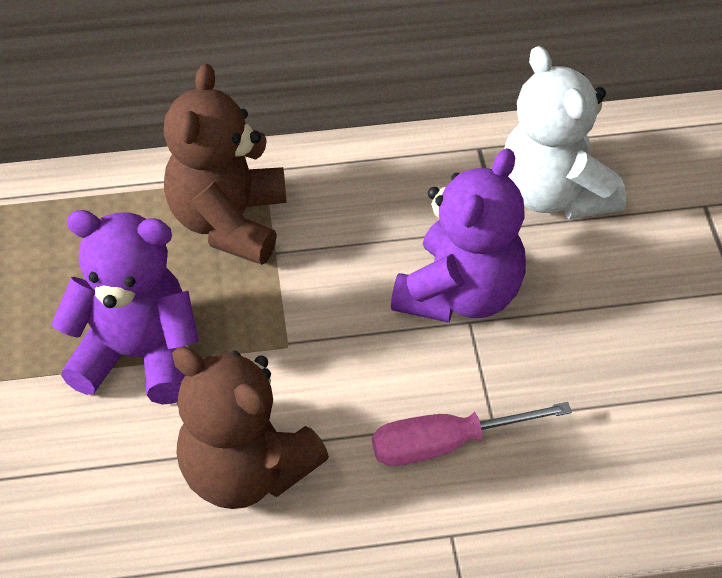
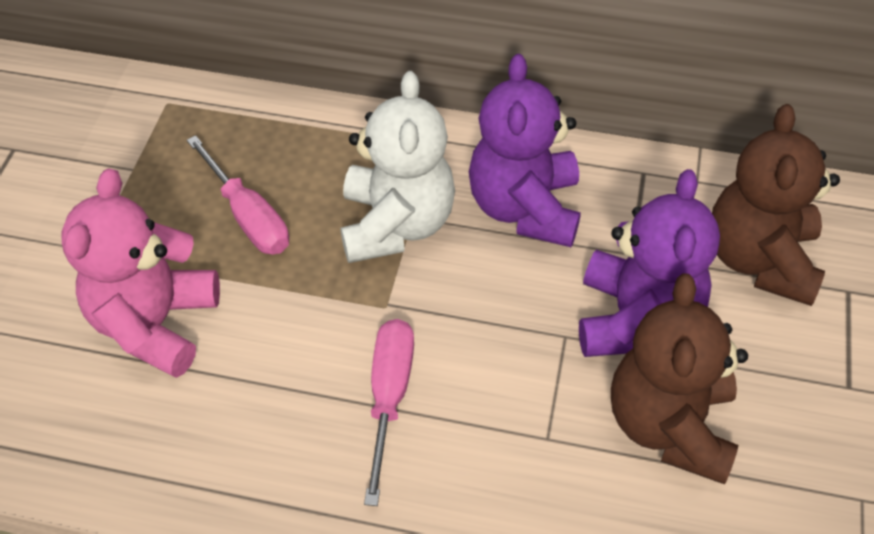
pink screwdriver: [372,402,572,466] = 1 -> [187,135,289,254] [364,319,414,506] = 2
pink teddy bear: none = 0 -> [61,168,220,378] = 1

